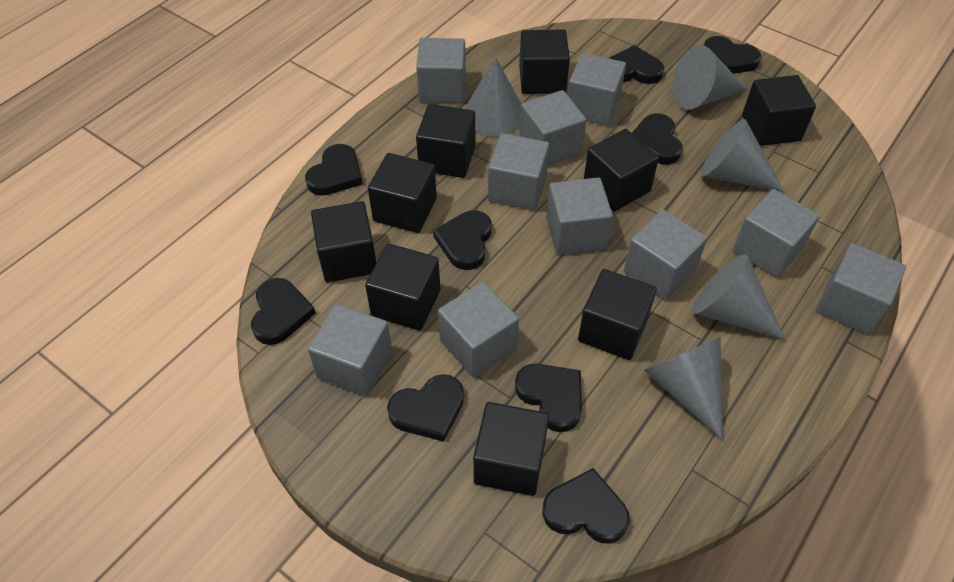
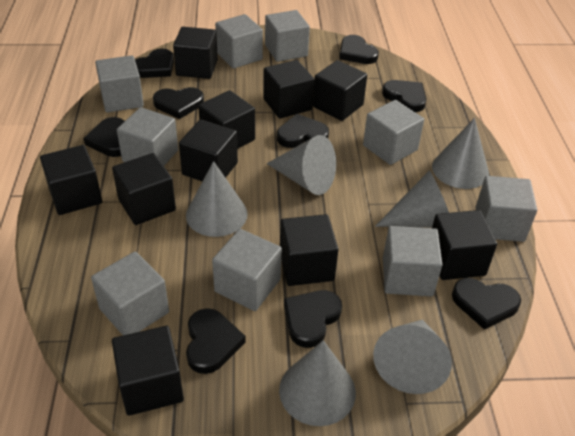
black cube: [311,201,376,283] [365,243,441,331] [368,153,437,233] [416,104,475,178] [473,402,549,496] [519,29,570,94] [578,269,657,360] [584,129,659,212] [742,75,816,146] = 9 -> [40,145,102,215] [112,153,176,225] [112,326,184,416] [173,27,218,79] [179,119,238,181] [198,90,255,149] [263,60,314,119] [280,214,339,286] [313,60,367,121] [432,210,497,280] = 10
grey cone: [465,57,521,137] [644,337,723,441] [672,45,747,110] [692,254,786,341] [700,119,784,192] = 5 -> [186,161,248,237] [267,135,336,195] [279,340,356,426] [373,320,452,394] [375,170,449,228] [432,118,489,189] = 6
grey cube: [308,304,392,397] [416,38,466,103] [438,282,519,377] [488,133,549,211] [520,90,586,166] [546,177,613,255] [568,53,626,126] [624,210,707,300] [733,189,820,278] [816,243,906,335] = 10 -> [91,251,169,335] [95,55,144,113] [117,107,178,166] [212,229,282,311] [215,14,263,69] [265,10,310,62] [363,100,424,165] [383,226,442,297] [476,176,537,242] = 9

